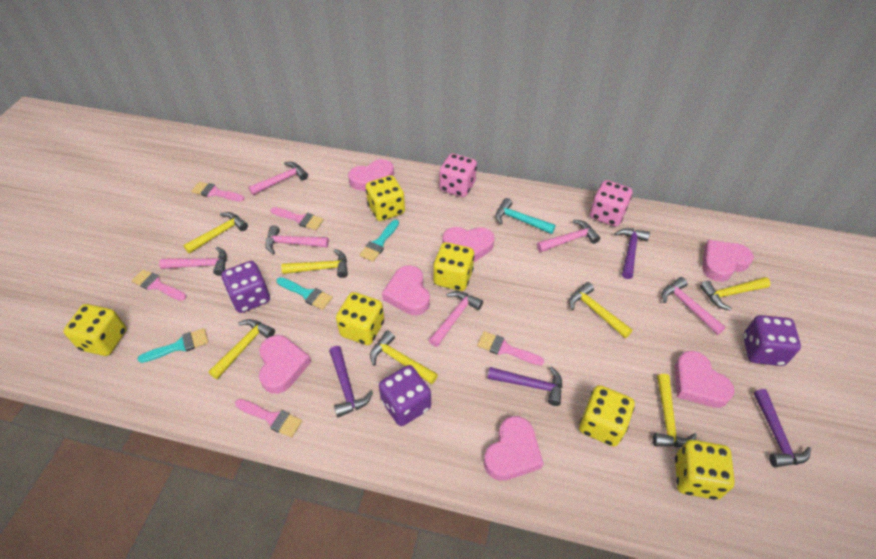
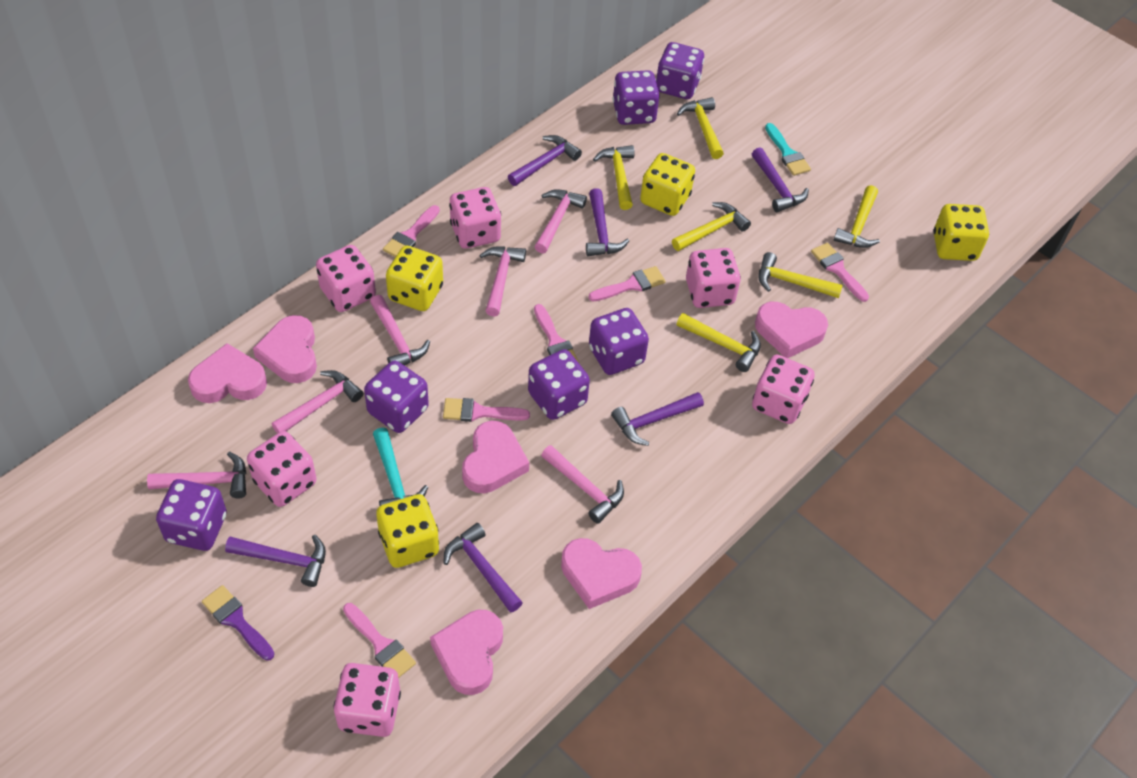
pink brush: [131,269,186,301] [191,182,244,201] [235,399,302,438] [270,207,324,230] [477,331,544,366] = 5 -> [343,603,416,678] [383,205,440,257] [443,398,530,422] [534,304,579,363] [588,266,666,301] [811,243,869,302] = 6
pink dice: [439,153,477,197] [590,180,632,227] = 2 -> [247,431,316,507] [316,245,376,312] [334,663,401,737] [449,187,501,249] [686,248,741,308] [752,355,815,424] = 6
pink heart: [259,335,311,394] [348,159,394,191] [382,265,430,315] [443,227,495,262] [484,416,544,481] [675,351,735,408] [702,240,754,282] = 7 -> [188,343,267,403] [253,315,317,383] [430,610,503,695] [462,420,529,493] [561,538,642,609] [755,302,828,358] = 6
purple brush: none = 0 -> [202,585,274,661] = 1
purple dice: [222,261,270,313] [379,365,431,426] [743,315,801,366] = 3 -> [156,479,227,551] [364,361,429,433] [528,349,590,420] [589,308,649,375] [613,70,660,125] [656,42,704,99] = 6
purple hammer: [329,346,373,418] [488,366,563,406] [614,228,650,279] [754,389,811,467] = 4 -> [225,535,326,587] [444,523,523,613] [508,135,582,186] [586,188,629,256] [611,392,704,446] [752,147,809,212] = 6
turquoise brush: [138,328,208,363] [277,277,333,310] [359,220,399,262] = 3 -> [765,123,811,176] = 1
yellow dice: [63,304,127,356] [336,292,384,345] [366,175,405,221] [433,242,475,291] [579,385,635,446] [675,440,735,500] = 6 -> [376,494,439,568] [386,246,443,311] [640,153,695,216] [934,204,989,261] = 4
yellow hammer: [183,212,248,254] [208,319,275,379] [281,249,348,278] [370,331,438,384] [569,282,633,338] [653,374,697,447] [700,277,770,310] = 7 -> [593,145,635,210] [672,202,751,251] [676,313,761,372] [677,97,724,159] [758,252,843,298] [834,185,880,248] = 6

